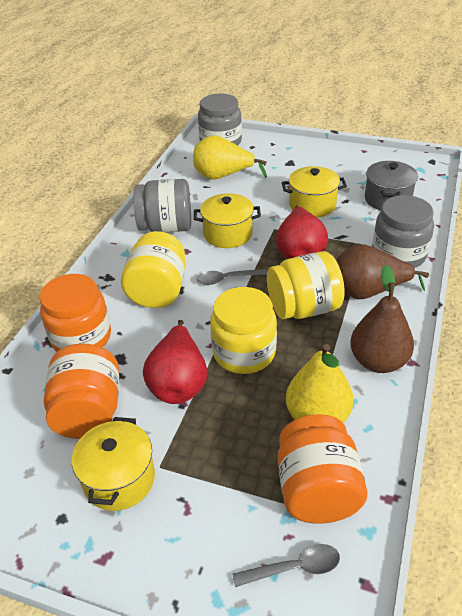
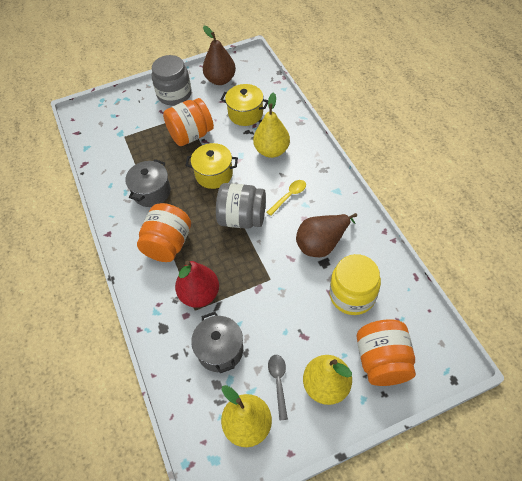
grey jar: [133,179,191,233] [198,94,242,145] [372,195,434,268] = 3 -> [152,55,192,105] [216,183,266,229] = 2
grey pot: [365,161,418,210] = 1 -> [125,159,171,207] [191,312,243,373] = 2
grey spoon: [196,269,267,285] [232,544,340,587] = 2 -> [268,355,288,421] = 1
red pear: [143,320,207,404] [276,205,328,259] = 2 -> [175,261,219,308] = 1
yellow jar: [121,231,186,308] [210,287,277,374] [267,251,345,319] = 3 -> [330,254,381,315] = 1
yellow pear: [193,135,267,180] [286,344,353,423] = 2 -> [221,385,272,447] [253,92,290,158] [303,355,352,405] = 3
yellow pot: [72,417,155,511] [194,193,261,248] [282,166,347,218] = 3 -> [185,143,238,189] [220,84,268,126] = 2
yellow spoon: none = 0 -> [267,180,306,216] = 1

